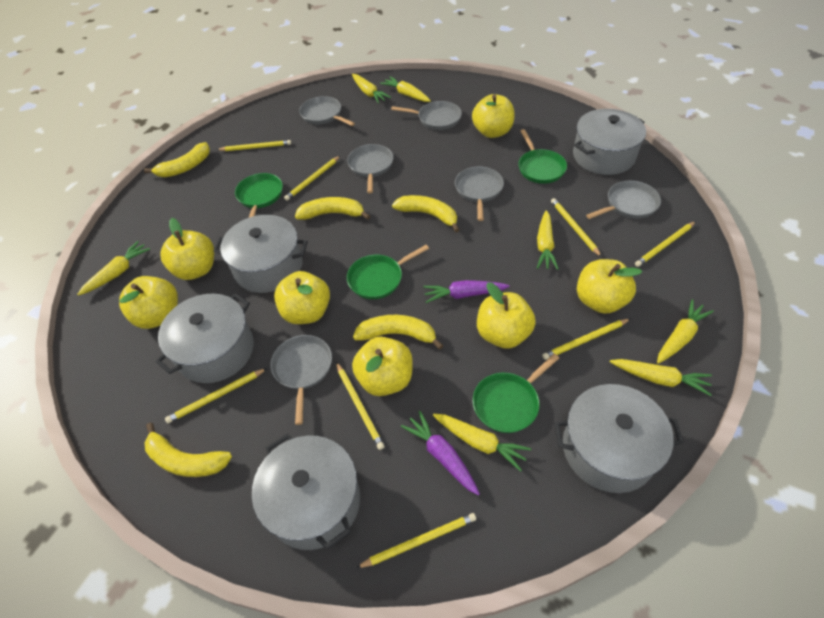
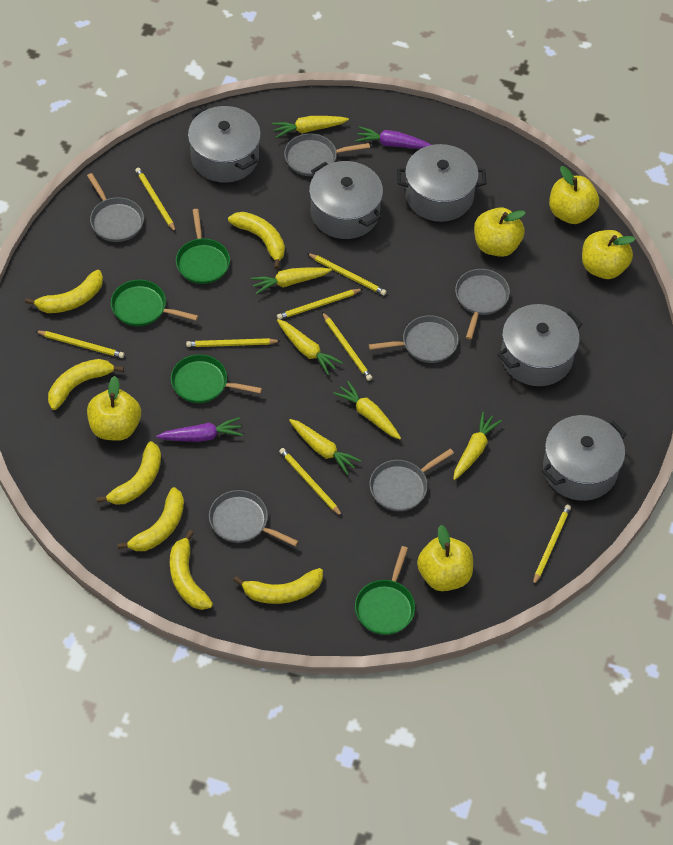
yellow apple: [119,276,178,329] [161,218,214,280] [274,271,330,324] [352,337,413,396] [472,94,514,138] [477,282,536,349] [577,259,642,314] = 7 -> [87,376,141,441] [417,525,473,591] [474,207,526,257] [549,166,599,224] [582,230,635,279] = 5
yellow banana: [144,142,210,177] [145,423,232,477] [295,197,370,220] [353,315,443,350] [392,195,460,232] = 5 -> [25,270,103,313] [48,359,124,410] [96,441,161,505] [117,487,184,551] [170,530,213,610] [228,212,285,269] [233,568,323,604] = 7
yellow carrot: [77,241,150,296] [352,74,391,104] [380,76,431,102] [433,414,531,472] [537,210,558,270] [610,359,712,396] [657,299,714,364] = 7 -> [251,267,332,294] [272,116,349,138] [277,319,343,375] [289,419,361,475] [333,381,401,439] [453,412,502,480] = 6

